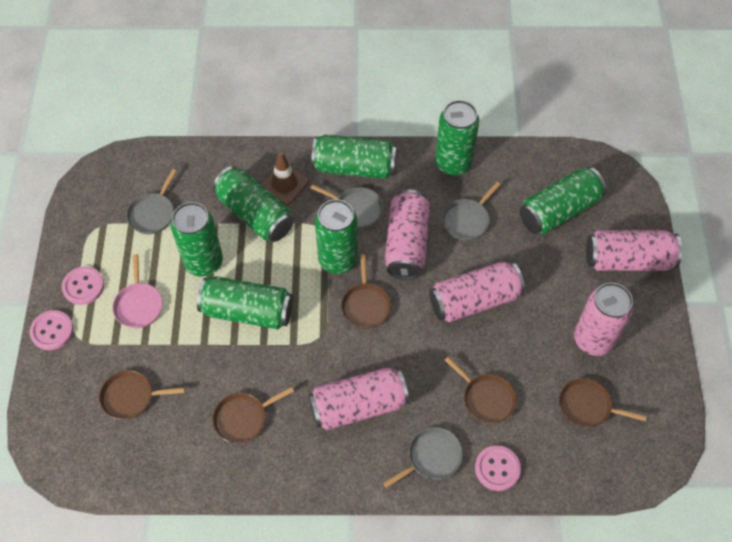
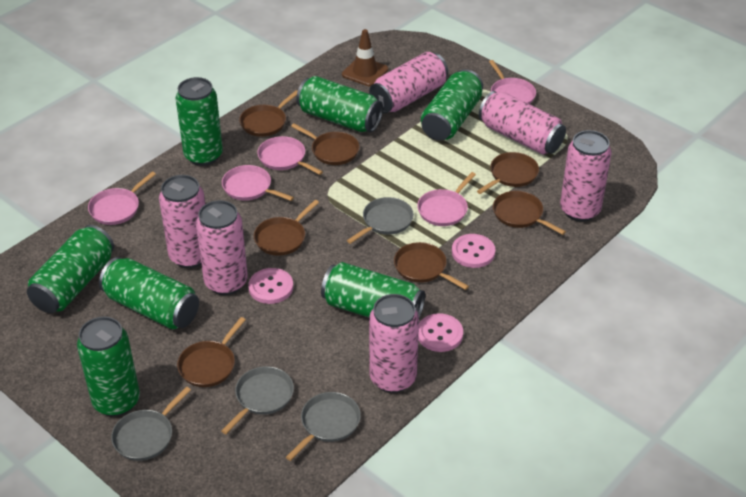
brown pan: [99,370,185,420] [212,387,294,443] [341,254,391,329] [445,356,517,424] [559,378,647,428] = 5 -> [177,317,246,387] [239,90,298,137] [254,200,319,256] [291,123,359,165] [394,242,469,290] [477,152,539,194] [493,191,566,235] = 7
pink can: [308,368,409,430] [385,190,430,280] [429,261,525,322] [574,283,633,356] [586,230,682,271] = 5 -> [159,175,205,268] [196,200,248,295] [369,52,448,113] [369,294,419,393] [479,91,566,155] [560,130,611,222] = 6
pink pan: [112,254,163,328] = 1 -> [88,171,156,225] [222,165,294,201] [257,136,323,175] [417,172,476,226] [489,60,536,104] = 5

